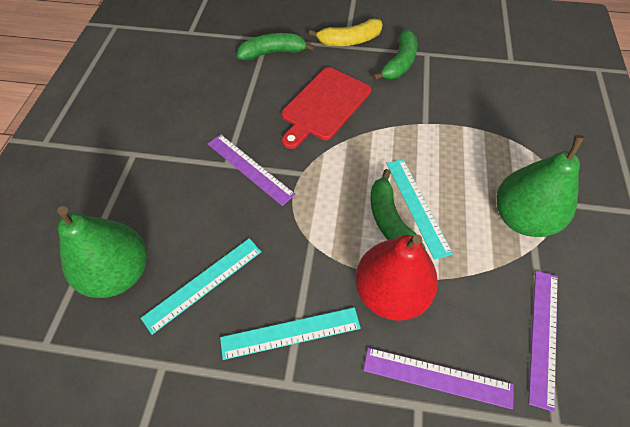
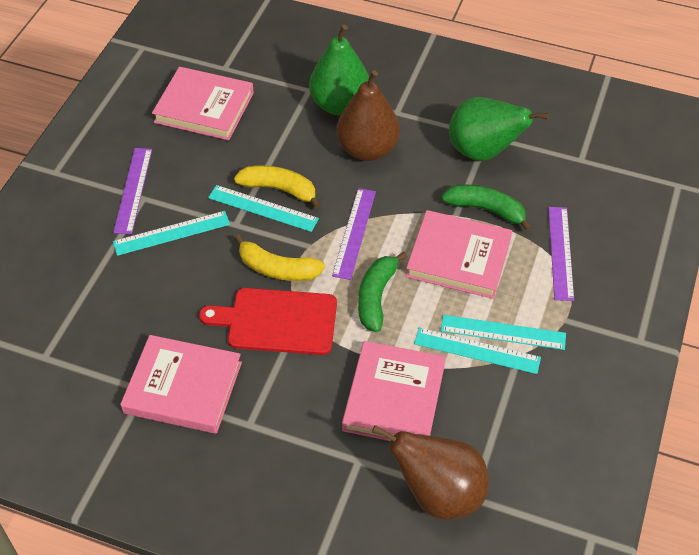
brown pear: none = 0 -> [337,70,400,161] [372,425,489,519] = 2
green banana: [237,33,315,60] [370,169,426,249] [373,30,418,80] = 3 -> [358,252,407,332] [441,184,532,231] = 2
pink book: none = 0 -> [120,335,242,434] [152,67,254,140] [342,341,446,441] [406,210,512,299] = 4
red pear: [355,234,438,321] = 1 -> none = 0
turquoise ruler: [141,238,261,335] [220,307,361,360] [386,159,453,260] = 3 -> [113,211,230,256] [208,185,319,232] [414,328,541,374] [441,315,566,350] = 4
yellow banana: [309,19,383,46] = 1 -> [234,165,321,209] [234,234,325,281] = 2

